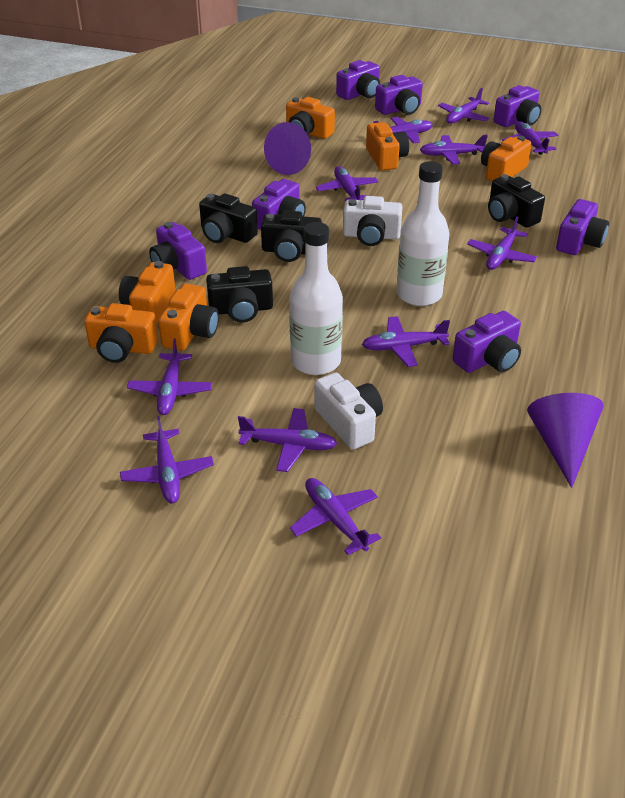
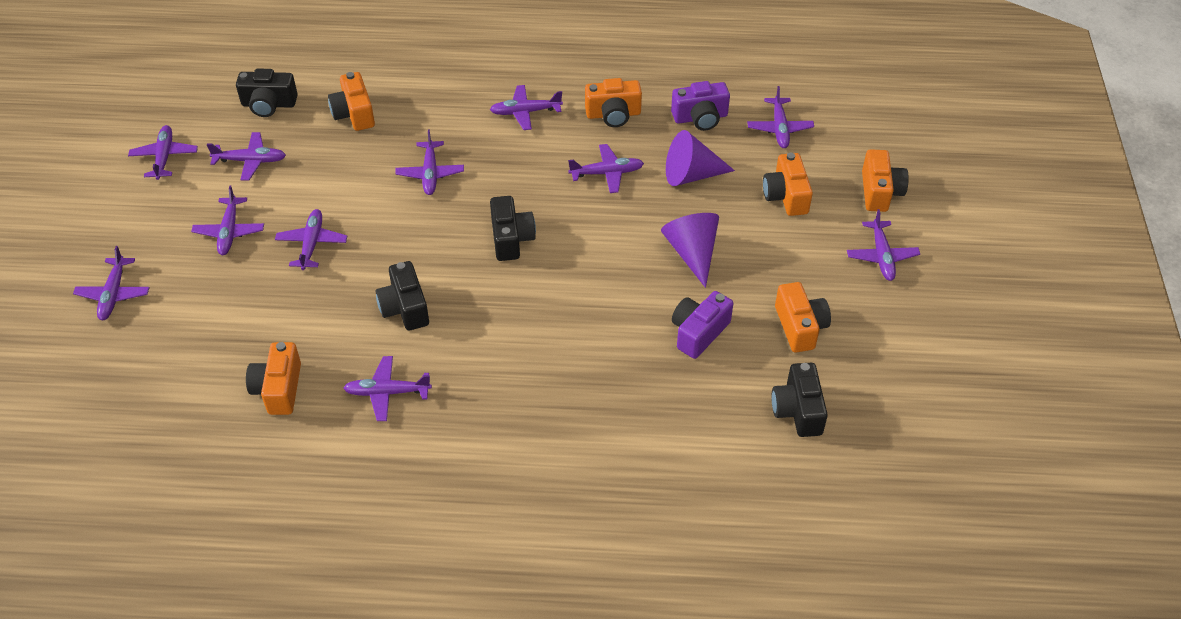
purple camera: [149,222,207,280] [252,179,306,230] [336,60,380,100] [375,75,423,115] [453,311,521,373] [494,85,541,127] [556,199,609,255] = 7 -> [671,81,730,131] [672,291,733,359] = 2
white bottle: [289,222,343,375] [397,161,449,306] = 2 -> none = 0
white camera: [314,373,383,450] [343,196,402,246] = 2 -> none = 0

